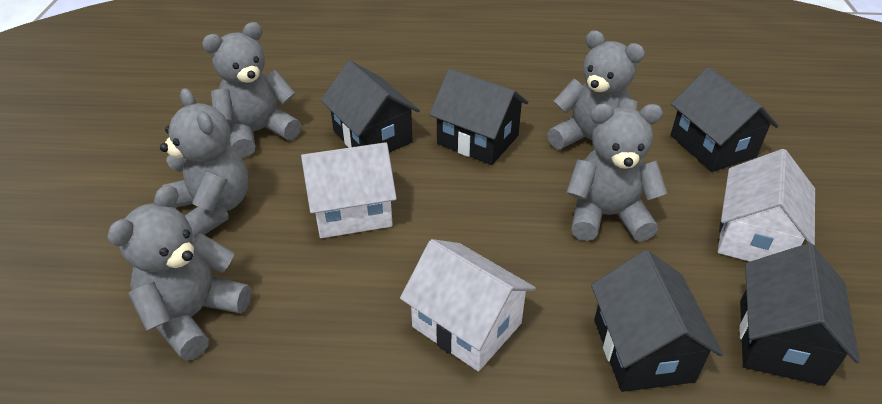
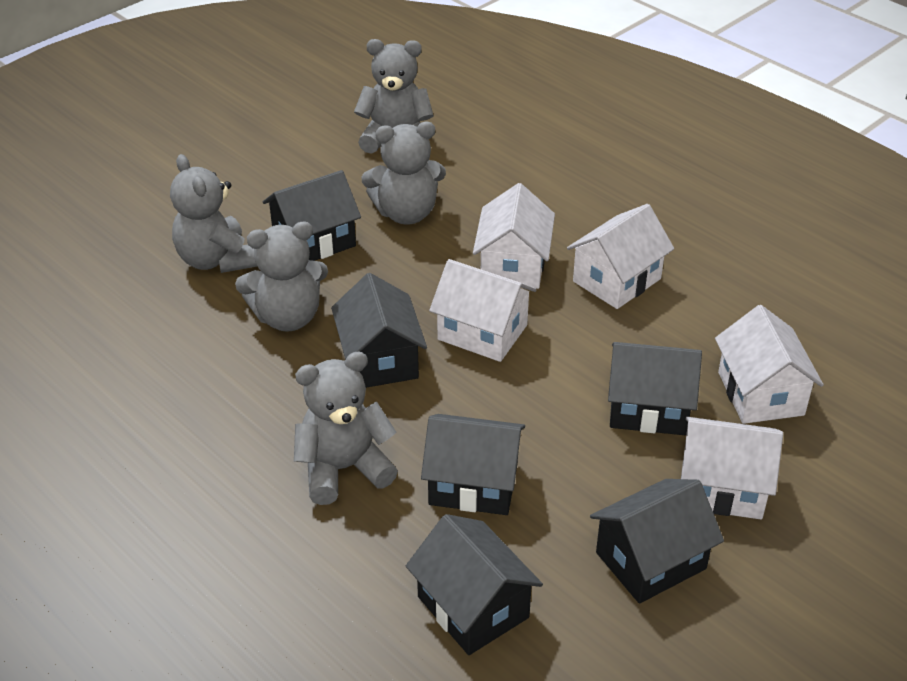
black house: [321,60,420,153] [429,69,528,165] [591,250,723,392] [671,67,779,172] [739,243,860,386] = 5 -> [263,170,361,261] [331,273,427,388] [406,514,543,655] [421,414,525,515] [590,479,724,604] [608,342,702,435] = 6
white house: [301,142,397,238] [400,239,536,371] [718,149,815,262] = 3 -> [429,259,536,362] [473,183,555,289] [567,204,674,309] [681,417,783,519] [715,305,824,424] = 5

